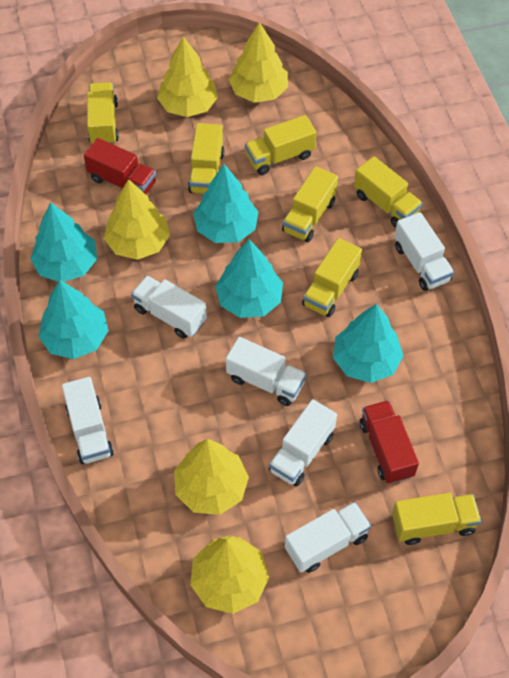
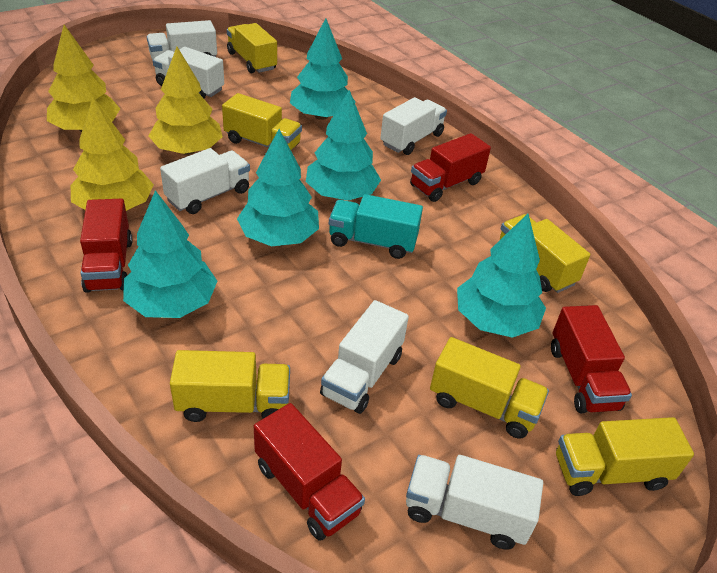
red truck: [84,138,156,194] [360,400,419,484] = 2 -> [80,199,133,293] [254,403,365,541] [410,133,491,202] [551,305,632,413] = 4
turquoise truck: none = 0 -> [329,194,423,259] = 1
yellow tree: [104,179,170,260] [157,37,218,117] [174,439,249,515] [190,536,269,614] [229,22,288,102] = 5 -> [47,25,120,132] [71,97,154,211] [149,47,223,155] = 3
yellow truck: [87,82,119,144] [188,123,225,194] [245,115,317,175] [282,166,338,242] [302,238,362,317] [354,156,423,228] [392,493,481,545] = 7 -> [170,350,290,422] [222,93,302,150] [227,23,277,73] [430,337,549,439] [500,214,590,293] [556,417,694,496] = 6

